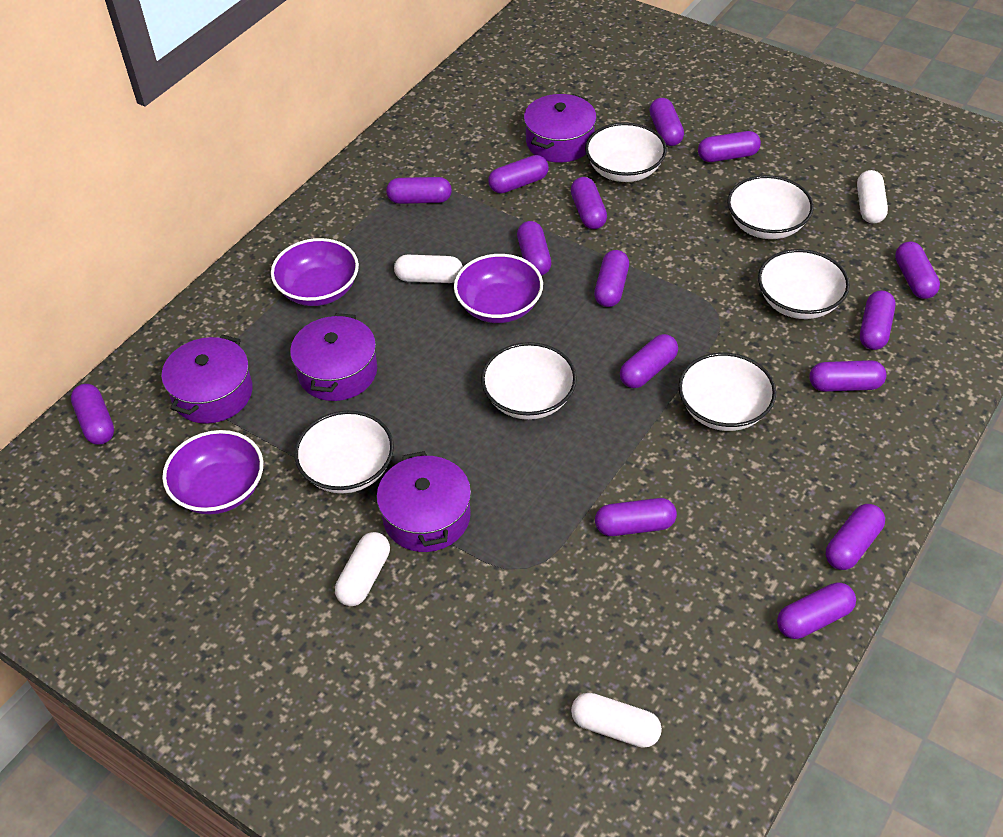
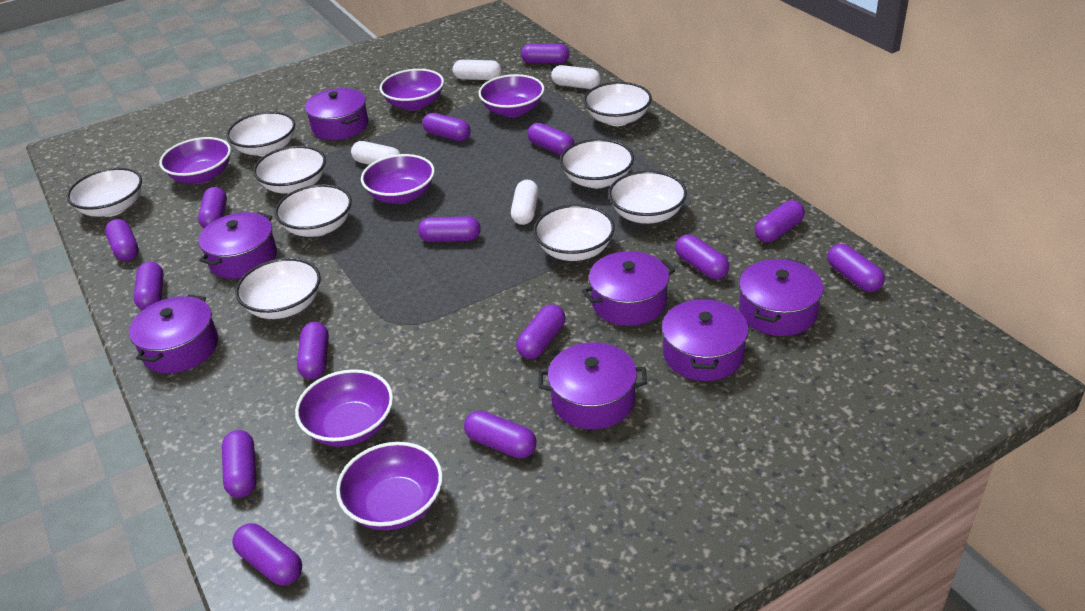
purple bowl: [162,430,263,514] [271,238,359,306] [454,254,543,323] = 3 -> [159,137,231,184] [295,369,393,447] [336,442,443,530] [361,154,435,204] [380,69,444,111] [478,74,544,117] = 6
purple pot: [162,334,253,424] [290,313,377,401] [377,451,471,552] [524,94,597,162] = 4 -> [129,295,218,373] [198,212,277,279] [305,88,368,140] [538,342,647,429] [582,251,675,326] [662,298,749,381] [739,258,823,336] = 7
white bowl: [294,411,394,493] [481,342,577,420] [585,122,667,182] [678,352,776,431] [727,175,814,239] [758,249,850,319] = 6 -> [67,168,142,217] [227,111,295,156] [235,258,321,319] [253,146,326,194] [275,184,352,237] [533,205,615,261] [560,139,634,188] [584,82,652,126] [608,171,687,224] = 9

